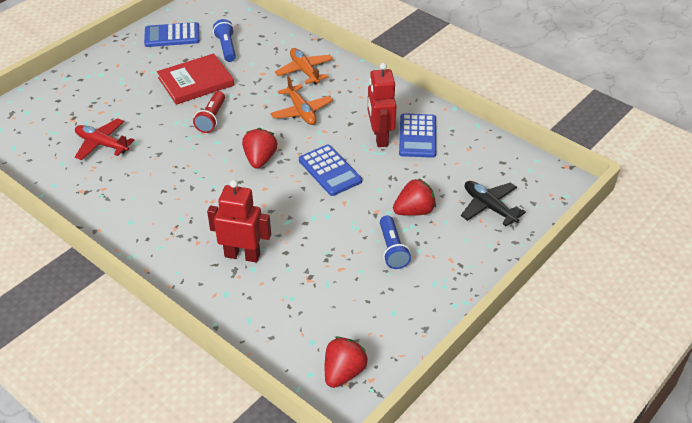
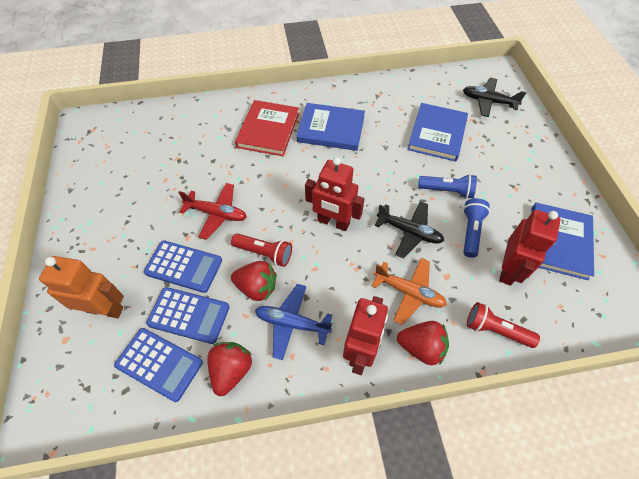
black plane: [461,181,526,226] = 1 -> [375,201,444,259] [463,78,527,117] = 2
blue book: none = 0 -> [297,103,365,151] [407,103,468,162] [531,203,594,280] = 3
blue plane: none = 0 -> [255,284,332,360] = 1
orange plane: [270,75,333,125] [275,48,333,85] = 2 -> [372,258,447,325] = 1
orange robot: none = 0 -> [39,256,124,318] = 1
red flashlight: [193,91,225,133] = 1 -> [231,233,292,267] [467,302,540,348] = 2
red robot: [207,180,271,262] [368,63,397,147] = 2 -> [305,157,364,231] [343,296,388,375] [499,210,561,285] = 3

